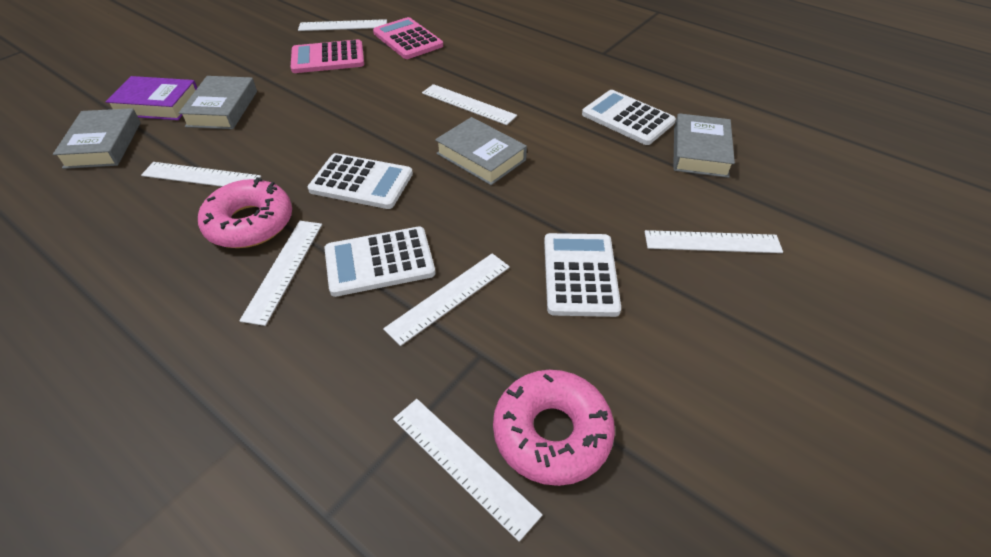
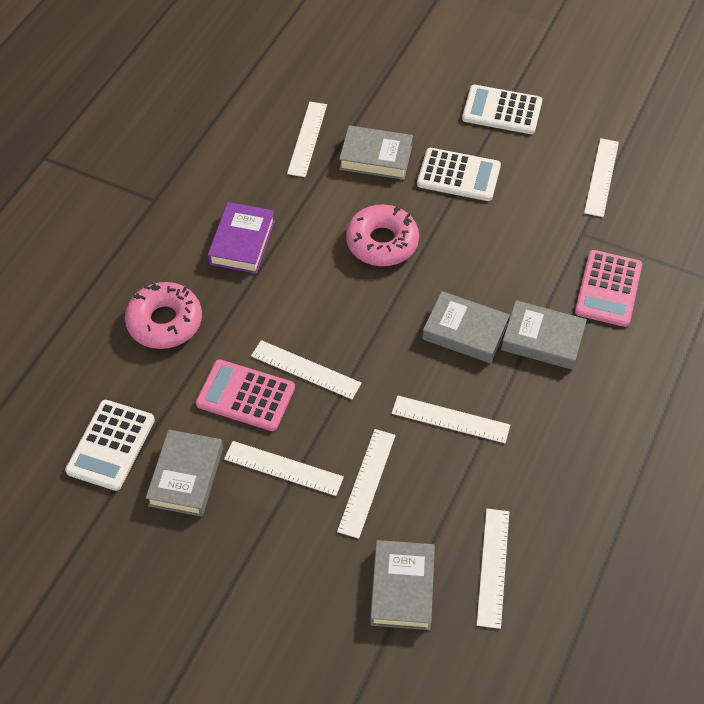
grey book: [53,108,141,169] [179,76,257,129] [435,117,527,185] [673,113,735,178] = 4 -> [146,430,223,517] [339,126,413,180] [370,540,435,630] [422,291,510,363] [501,300,587,370] = 5
white calculator: [308,153,413,209] [324,227,435,297] [544,233,621,317] [582,90,676,145] = 4 -> [65,400,155,491] [417,148,501,201] [462,85,542,134] = 3

